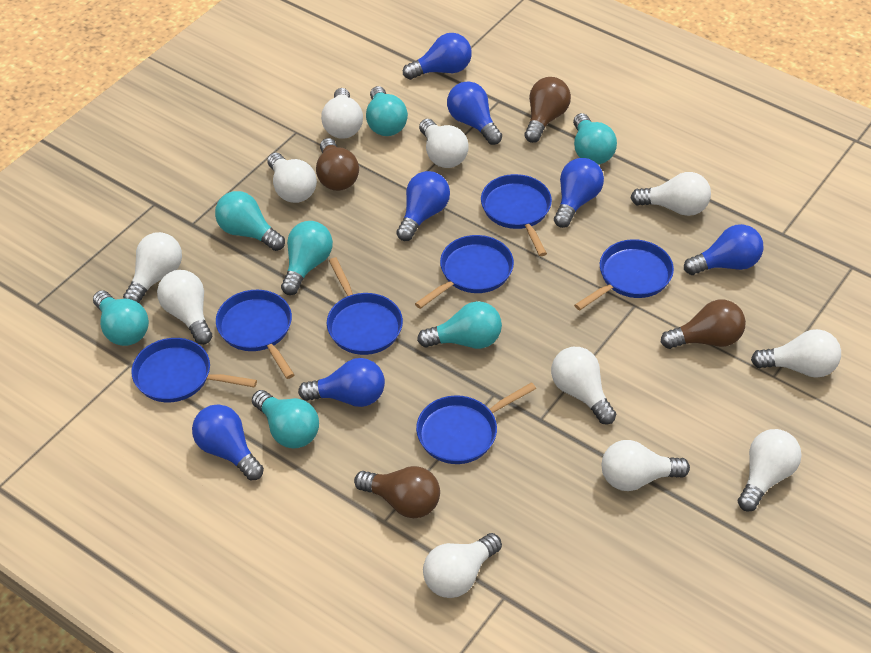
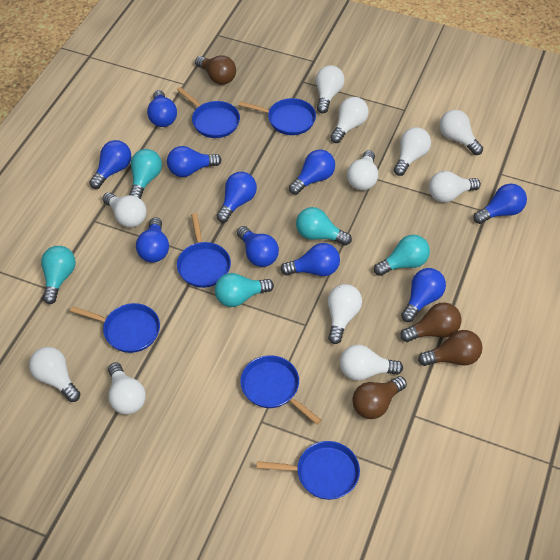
blue light bulb: [192,404,264,480] [298,358,385,407] [396,171,450,241] [403,33,472,80] [447,81,502,145] [554,158,604,228] [684,224,763,275] = 7 -> [89,140,131,189] [136,217,169,263] [147,90,177,127] [167,146,222,177] [217,172,257,223] [237,226,279,267] [280,243,340,276] [289,150,335,195] [401,268,446,322] [473,184,527,224] = 10
blue pan: [131,338,257,402] [216,290,294,379] [327,257,403,355] [415,235,514,309] [416,382,536,464] [481,174,552,256] [574,239,674,310] = 7 -> [70,303,160,353] [177,87,240,138] [177,213,231,288] [238,98,316,135] [240,355,321,425] [257,441,360,500] = 6
turquoise light bulb: [93,290,149,346] [215,191,285,251] [252,390,319,449] [281,221,333,295] [366,86,408,136] [417,301,502,349] [573,113,617,165] = 7 -> [41,246,76,304] [129,149,162,199] [215,273,274,307] [296,207,352,245] [374,235,430,276] = 5

